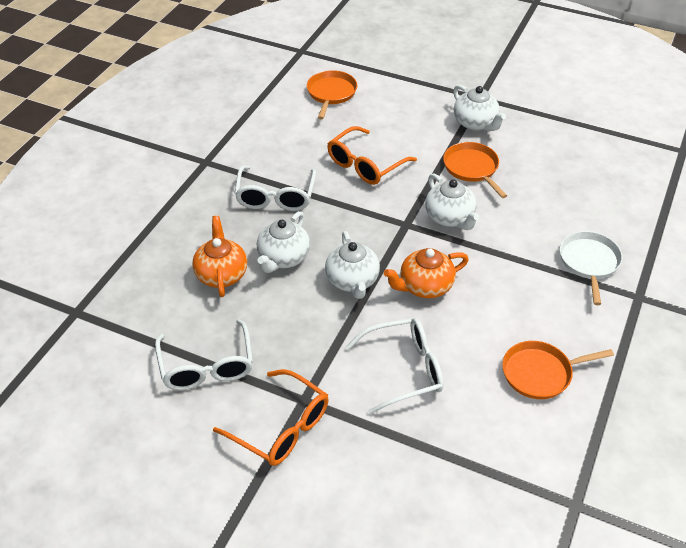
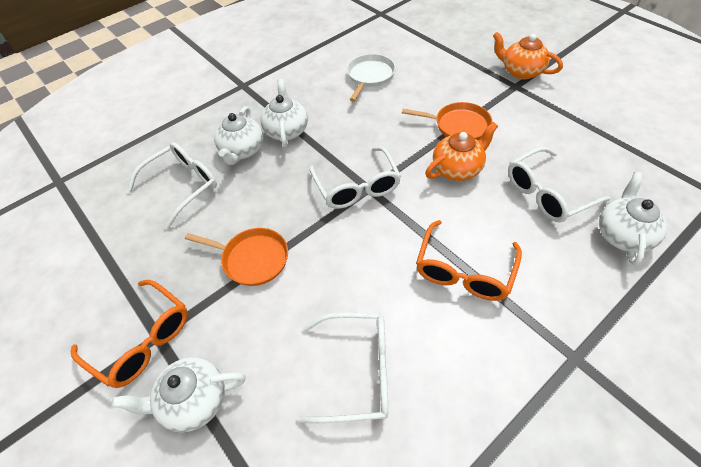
orange pan: [307,70,357,120] [443,142,507,198] [502,341,614,399] = 3 -> [185,228,288,286] [402,102,492,140] = 2
white glasses: [155,319,253,390] [235,166,316,211] [345,318,443,414] = 3 -> [127,142,217,229] [297,313,388,423] [310,147,401,209] [508,147,611,223] = 4

